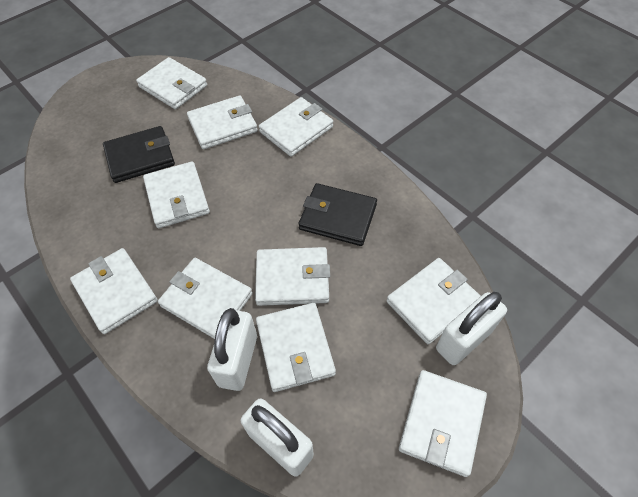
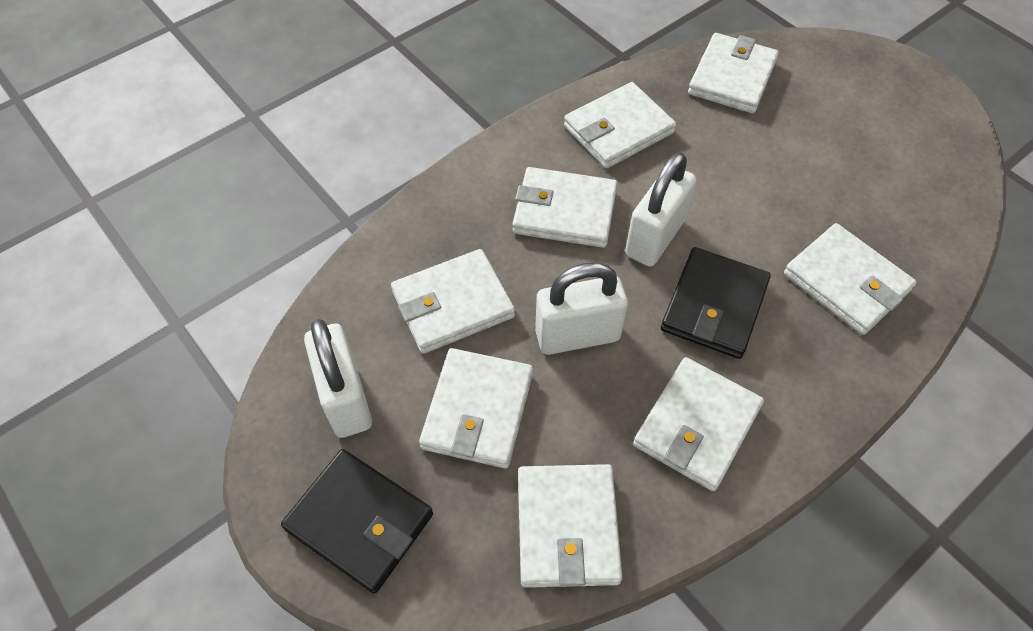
white wallet: [70,248,158,334] [136,57,207,109] [143,161,210,228] [158,258,253,339] [187,95,258,149] [255,247,330,306] [256,303,336,392] [259,97,333,157] [387,258,480,344] [399,370,487,477] = 10 -> [391,249,515,354] [419,348,533,468] [512,167,617,248] [518,464,622,588] [564,82,676,169] [633,357,764,491] [688,33,779,113] [784,223,916,335] = 8

